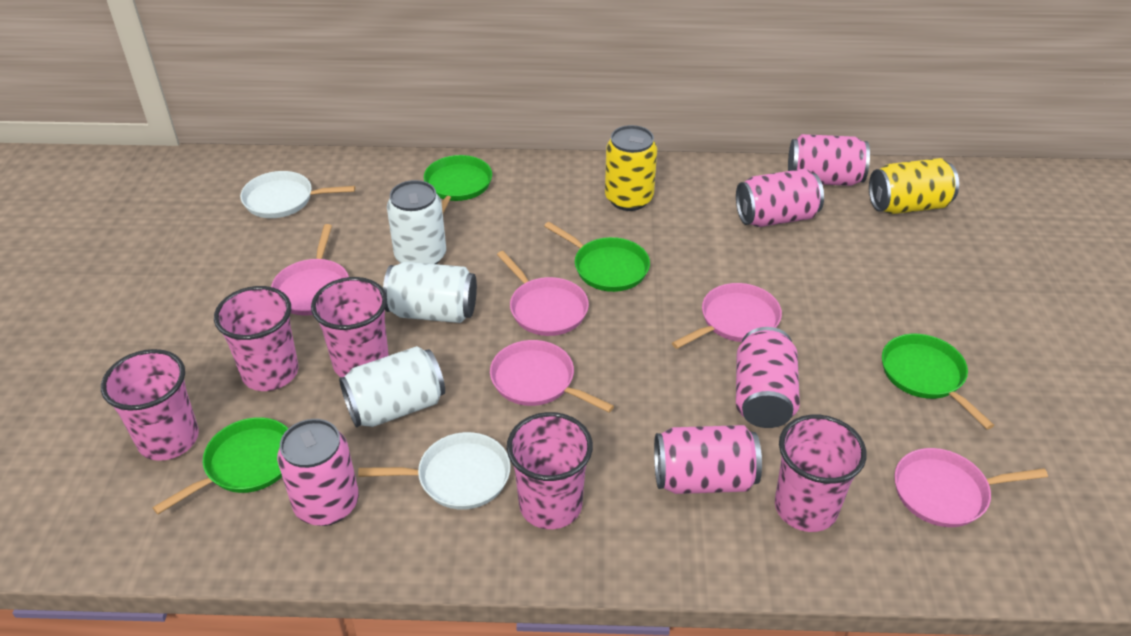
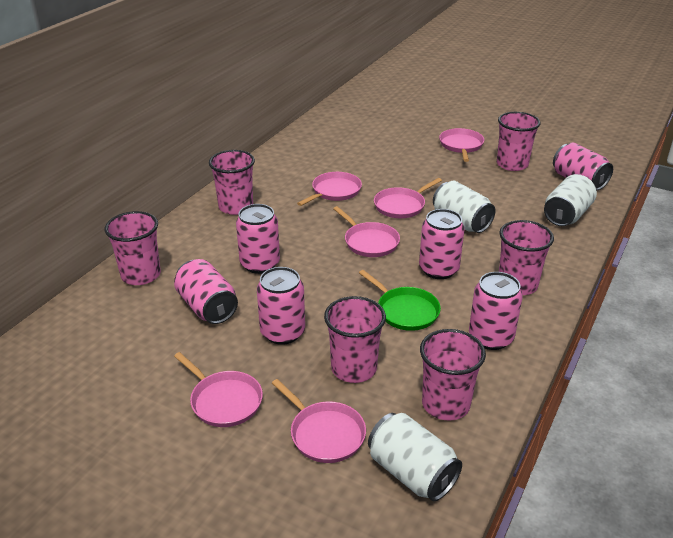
green pan: [153,417,289,514] [424,155,492,213] [544,222,650,292] [882,334,994,429] = 4 -> [359,270,441,331] = 1
pink can: [277,419,359,526] [654,425,762,494] [736,169,824,227] [736,327,800,428] [788,134,870,186] = 5 -> [174,259,238,324] [236,204,280,274] [257,267,305,345] [419,209,465,279] [469,272,523,350] [553,142,613,190] = 6
pink cup: [101,349,199,461] [214,286,298,391] [311,277,389,377] [507,412,593,529] [775,415,867,532] = 5 -> [105,211,161,285] [209,150,255,215] [324,296,386,383] [420,329,486,421] [497,112,541,171] [499,220,554,295] = 6
pink pan: [271,224,349,315] [490,340,614,413] [497,251,589,336] [672,283,782,349] [894,448,1048,527] = 5 -> [174,352,263,427] [272,379,366,463] [297,172,362,206] [333,206,400,257] [374,178,442,218] [439,128,484,162] = 6
white pan: [240,171,355,218] [358,432,511,510] = 2 -> none = 0
yellow can: [605,125,657,211] [869,158,959,214] = 2 -> none = 0

